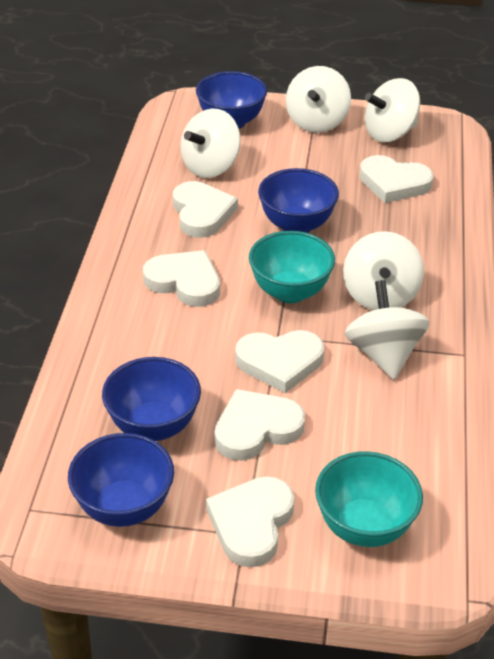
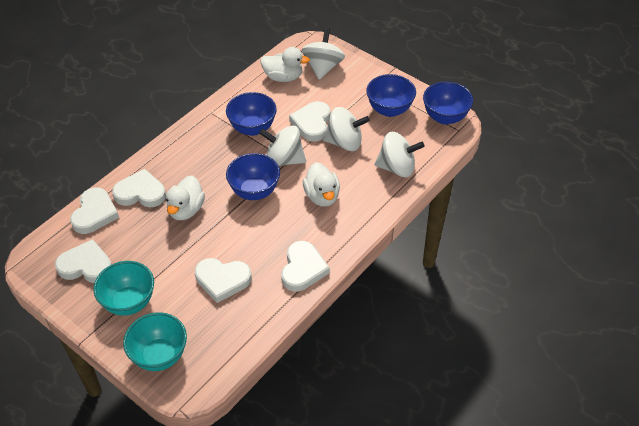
white duck: none = 0 -> [166,176,205,220] [260,47,310,82] [303,162,340,206] = 3
white spinning top: [180,109,241,178] [286,66,351,133] [343,231,424,310] [345,280,429,380] [365,78,420,142] = 5 -> [259,126,306,166] [302,28,345,80] [323,107,370,151] [374,132,425,177] = 4

